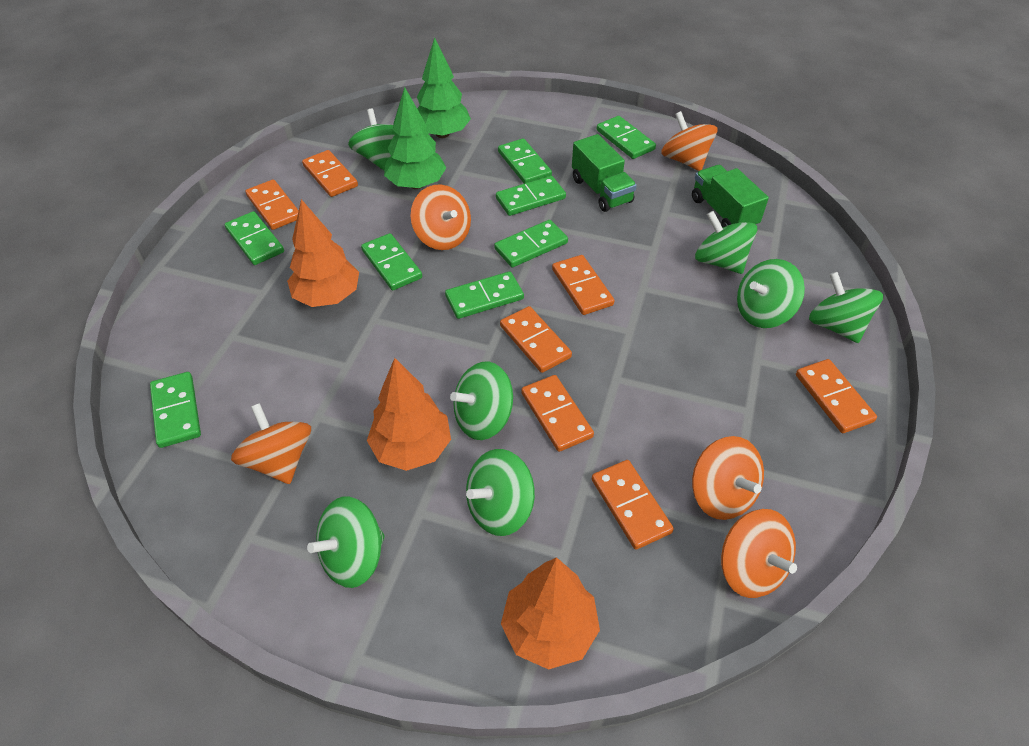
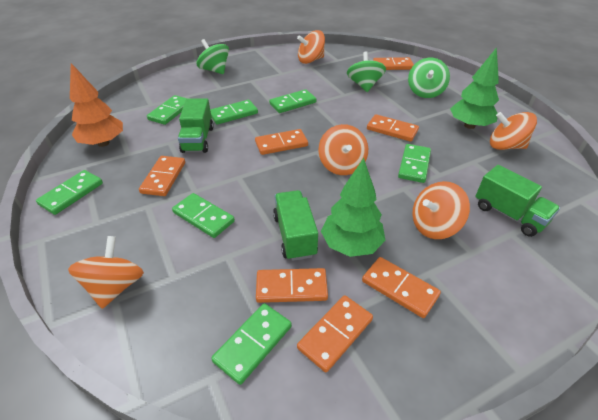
green domino: [150,372,201,448] [225,211,284,265] [361,233,422,290] [445,271,524,319] [494,220,568,267] [496,176,566,216] [498,138,552,184] [597,116,656,159] = 8 -> [36,170,103,215] [147,95,188,125] [172,193,235,238] [210,100,258,124] [211,303,292,385] [269,89,316,113] [398,144,431,183] = 7
green spinning top: [307,496,385,588] [348,109,396,171] [450,362,513,440] [466,449,535,536] [695,211,757,274] [737,259,805,328] [809,272,883,343] = 7 -> [196,39,229,74] [347,51,386,92] [408,58,450,98] = 3
green truck: [572,134,637,212] [692,165,769,228] = 2 -> [178,98,213,153] [273,190,318,261] [475,165,560,237] = 3
orange tree: [287,199,359,307] [367,358,451,471] [501,557,600,670] = 3 -> [70,63,123,147] = 1

